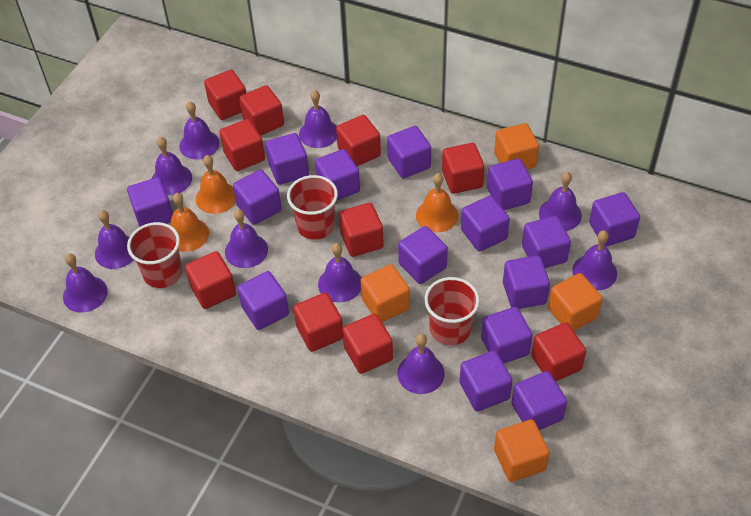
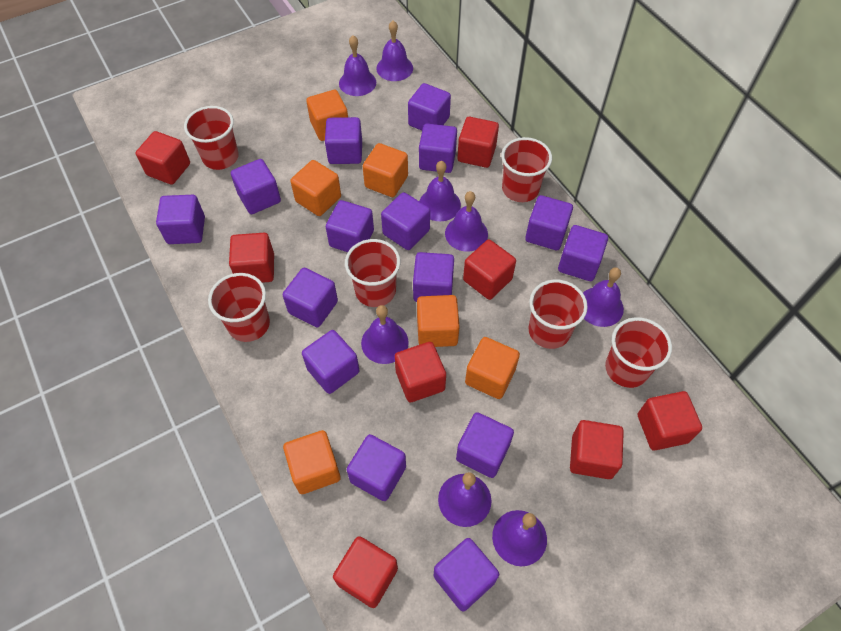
orange bell: [171,193,209,252] [196,155,236,214] [416,173,458,232] = 3 -> none = 0
orange cube: [360,264,410,322] [494,123,539,169] [494,419,550,482] [548,273,603,331] = 4 -> [283,430,341,494] [290,160,341,216] [306,90,348,141] [363,143,408,197] [417,295,460,347] [465,337,520,399] = 6
purple bell: [63,253,108,313] [95,210,134,269] [152,137,192,195] [179,101,219,160] [225,209,268,268] [299,90,337,148] [318,243,361,303] [397,334,445,394] [539,172,582,231] [572,230,617,290] = 10 -> [339,35,376,96] [361,305,409,364] [376,21,413,81] [419,161,461,221] [438,472,491,527] [445,191,488,252] [492,510,547,566] [583,267,624,327] = 8
red cube: [185,251,236,309] [204,70,246,120] [219,119,265,171] [239,85,284,136] [293,293,343,352] [336,115,381,166] [339,203,384,257] [342,314,393,374] [442,143,485,194] [531,323,586,381] = 10 -> [135,131,190,185] [229,233,274,283] [333,536,398,608] [395,342,446,402] [457,117,499,168] [463,240,516,300] [570,420,624,479] [638,391,702,450] = 8
red cup: [127,222,182,288] [287,175,338,240] [424,277,480,345] = 3 -> [184,106,239,170] [208,273,270,342] [345,239,400,307] [501,137,552,202] [528,279,588,349] [605,317,672,388] = 6

